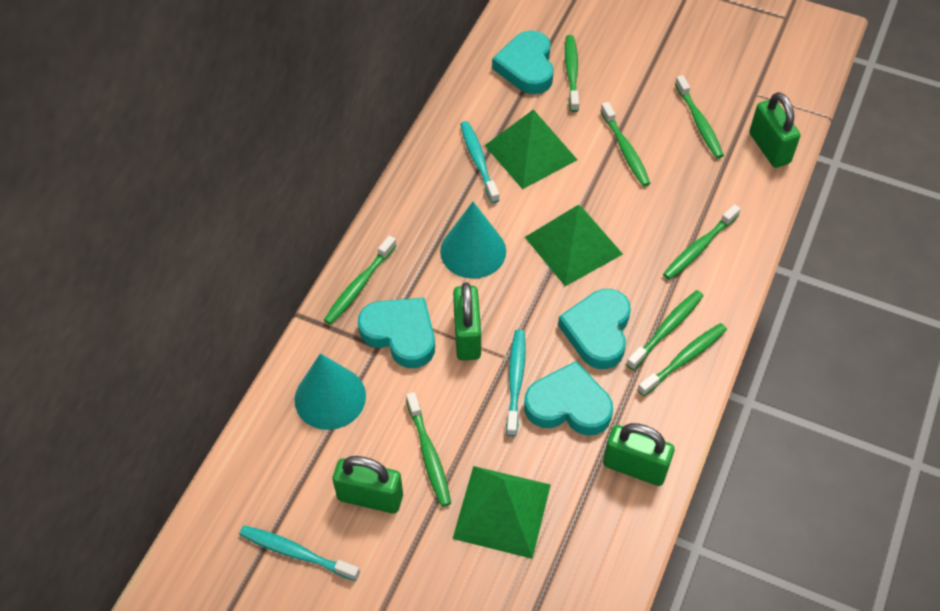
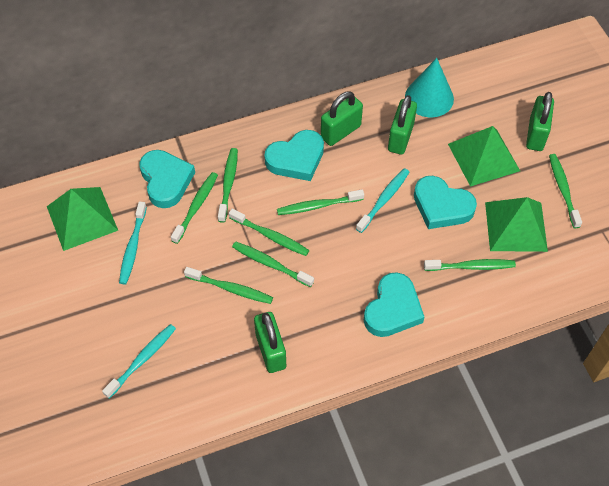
turquoise cone: [294,353,366,430] [440,202,506,279] = 2 -> [405,58,454,117] = 1

